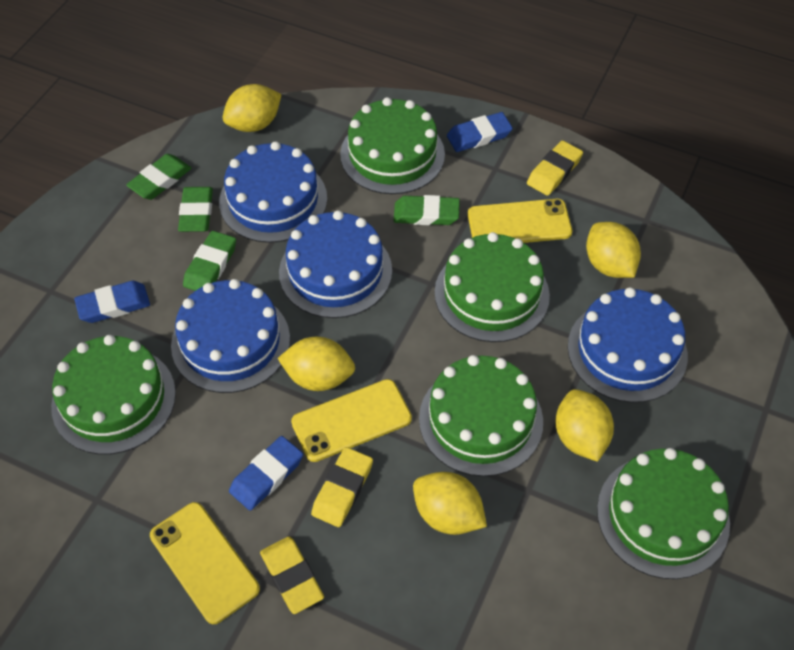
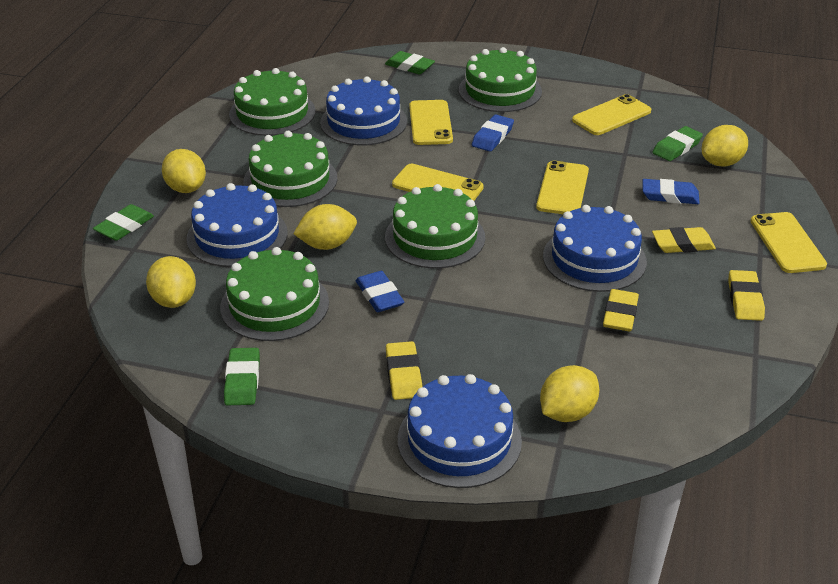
yellow eraser: [260,536,324,614] [311,447,373,527] [527,140,583,196] = 3 -> [386,341,422,400] [603,289,639,331] [652,227,716,253] [728,270,765,321] = 4
yellow phone: [150,502,260,624] [291,379,412,462] [468,199,572,243] = 3 -> [392,164,484,201] [409,100,453,145] [536,161,589,214] [572,94,651,135] [751,212,827,273] = 5

